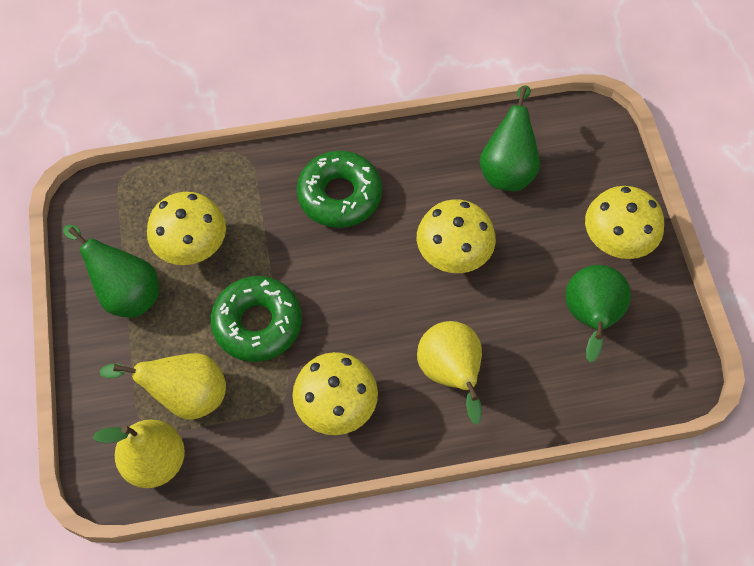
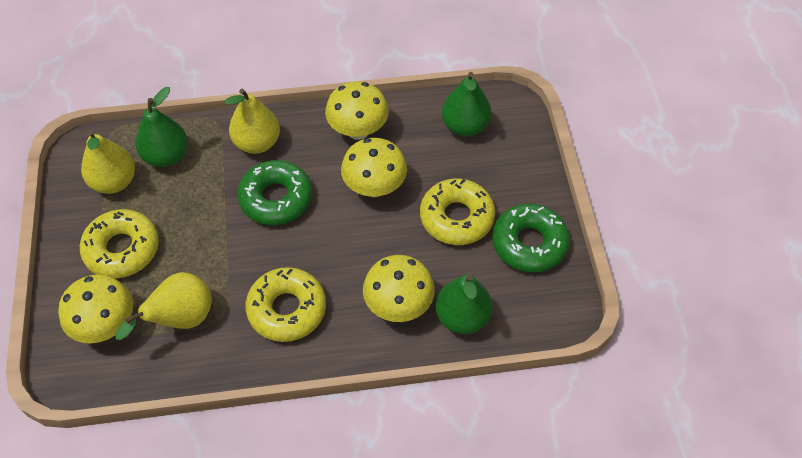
yellow donut: none = 0 -> [80,209,159,279] [246,267,326,342] [420,179,495,245] = 3

